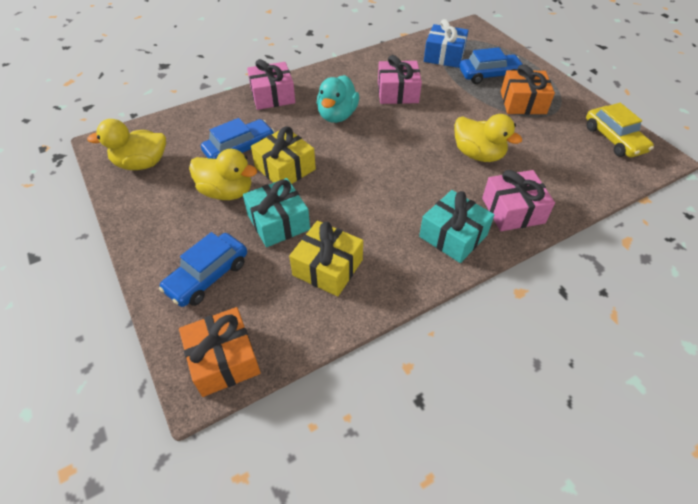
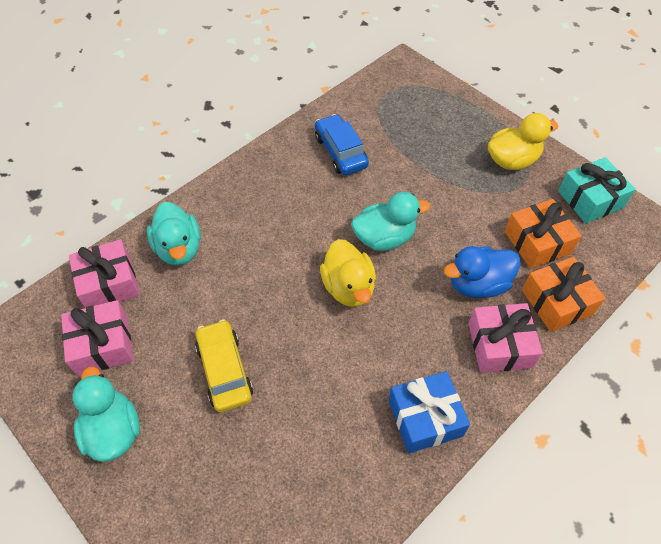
blue car: [159,232,247,307] [201,118,275,159] [459,47,522,84] = 3 -> [315,114,369,175] = 1
blue duck: none = 0 -> [444,246,521,298] = 1
turquoise duck: [317,75,359,123] = 1 -> [72,367,140,462] [147,202,200,266] [351,192,430,251] = 3
turquoise gift: [243,178,310,247] [419,190,494,263] = 2 -> [558,157,636,224] = 1
yellow duck: [87,119,166,170] [189,149,257,200] [454,114,522,162] = 3 -> [320,239,376,307] [488,113,558,170] = 2
yellow gift: [251,126,316,184] [289,221,363,296] = 2 -> none = 0

